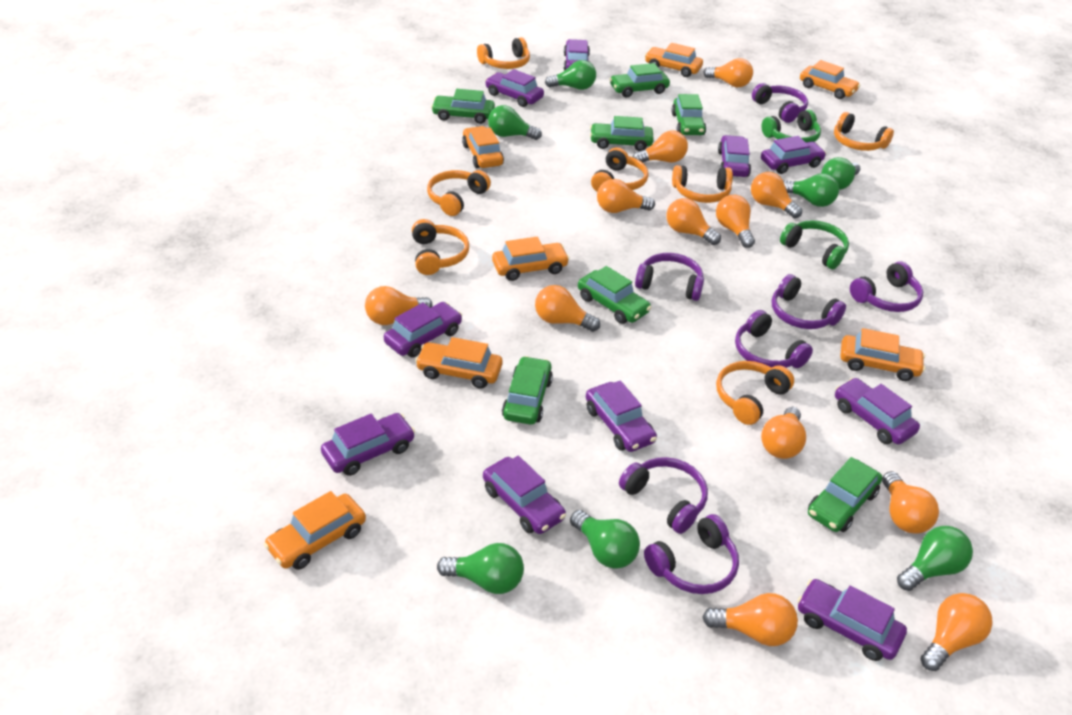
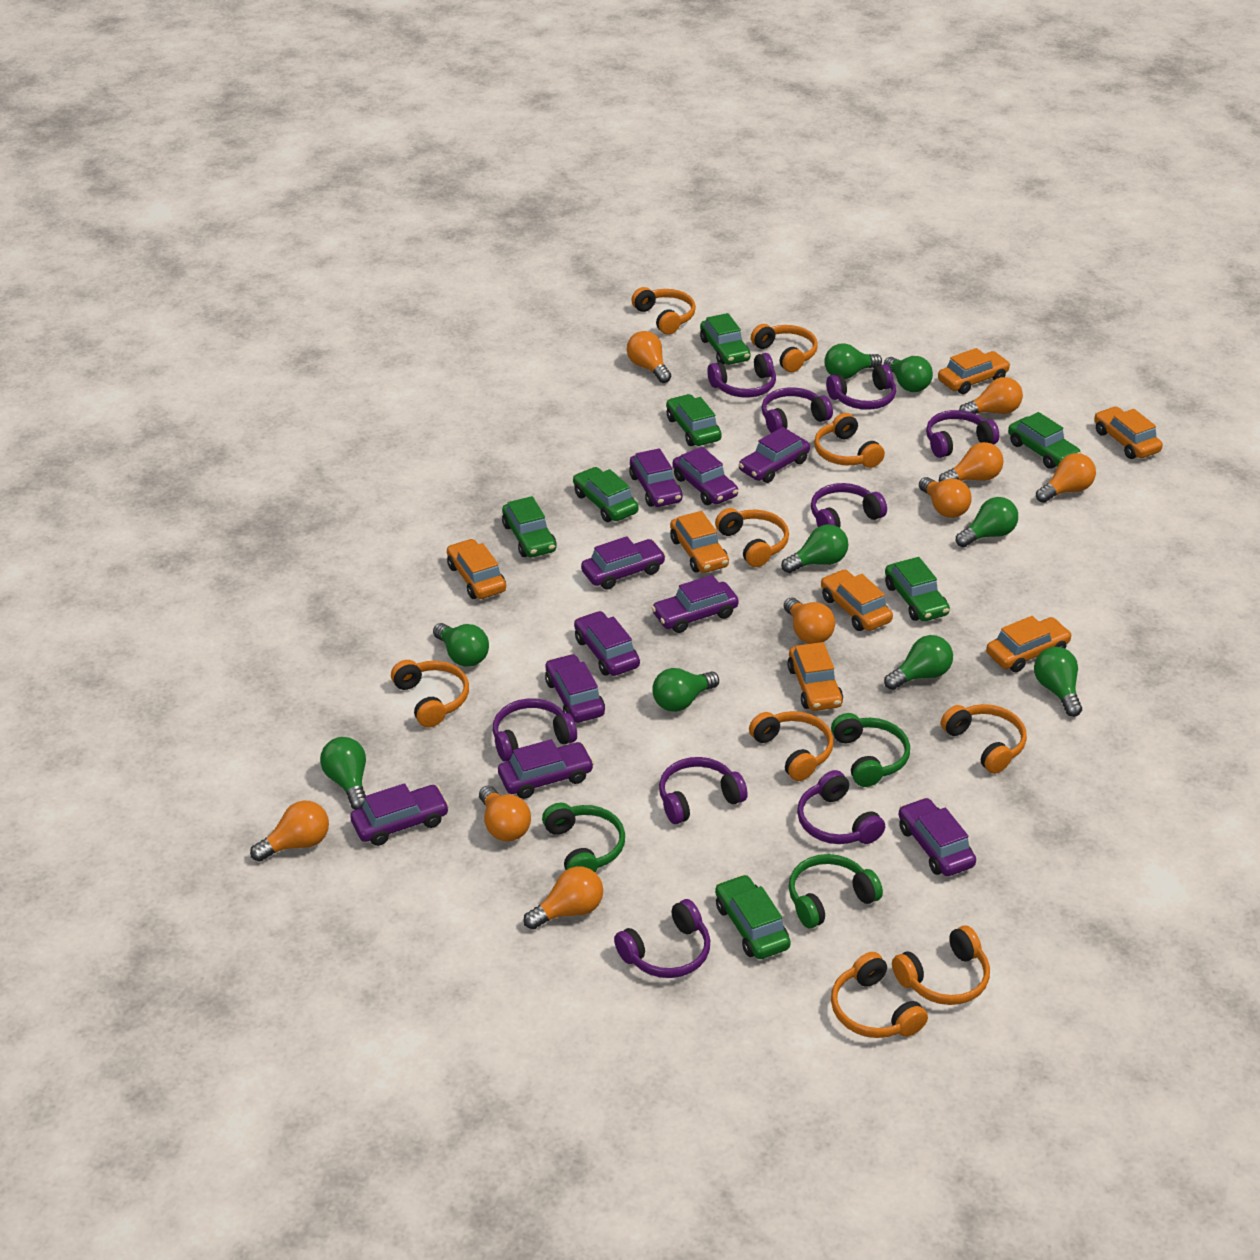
green headphones: [762,110,821,142] [780,220,849,269] = 2 -> [542,803,625,872] [789,854,883,928] [831,713,910,787] = 3
green light bulb: [437,543,524,594] [488,105,542,140] [545,60,596,90] [570,510,640,569] [783,173,839,207] [821,157,860,190] [897,526,973,591] = 7 -> [320,737,366,810] [433,623,489,667] [653,668,719,712] [781,524,848,573] [824,343,882,379] [884,356,933,392] [884,635,953,690] [956,497,1018,547] [1034,647,1082,717] = 9
orange headphones: [412,219,469,275] [427,170,491,216] [477,37,530,69] [591,147,649,191] [672,165,733,203] [716,361,794,425] [834,112,894,151] = 7 -> [391,660,469,727] [631,287,696,335] [715,508,789,567] [749,711,833,781] [751,324,818,372] [814,413,885,468] [831,952,928,1038] [892,926,990,1005] [941,704,1027,774] = 9
orange light bulb: [365,286,433,325] [535,285,600,332] [597,179,655,213] [633,131,688,163] [667,198,721,245] [702,593,798,646] [703,58,753,87] [716,195,755,248] [751,172,802,218] [761,407,806,459] [882,471,939,534] [921,593,993,671] = 12 -> [250,801,329,862] [479,786,531,841] [523,866,603,930] [627,331,671,383] [784,597,835,644] [919,477,972,518] [939,442,1004,482] [959,377,1023,414] [1036,453,1096,503] = 9
purple headphones: [619,457,708,534] [635,253,704,301] [644,514,739,594] [735,310,813,368] [752,83,808,123] [771,274,846,329] [850,261,923,312] = 7 -> [493,698,577,762] [614,899,710,978] [659,757,748,824] [707,353,776,398] [762,387,833,433] [797,770,885,844] [811,483,887,528] [826,364,896,410] [926,410,999,458] = 9

